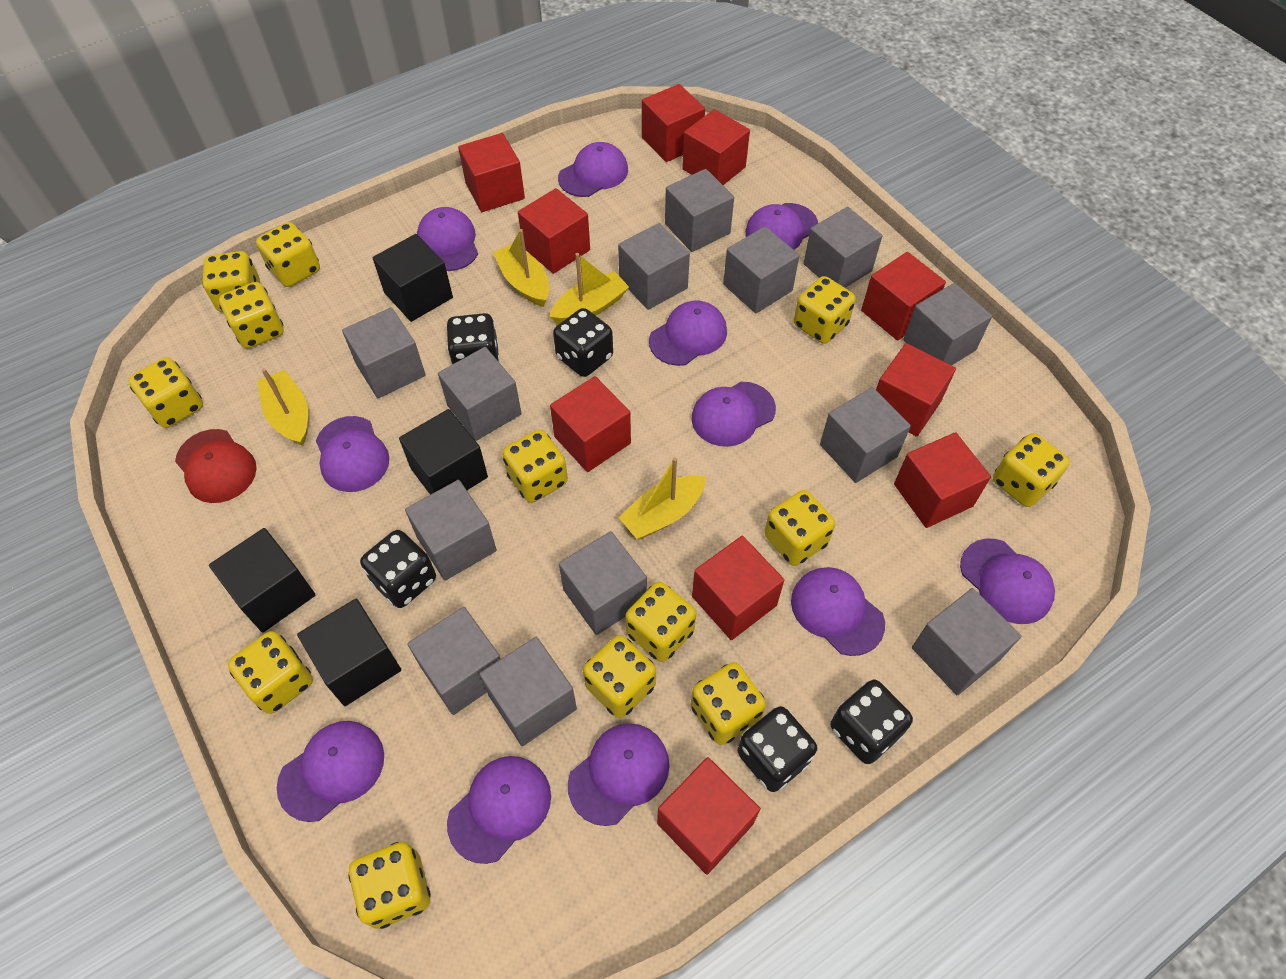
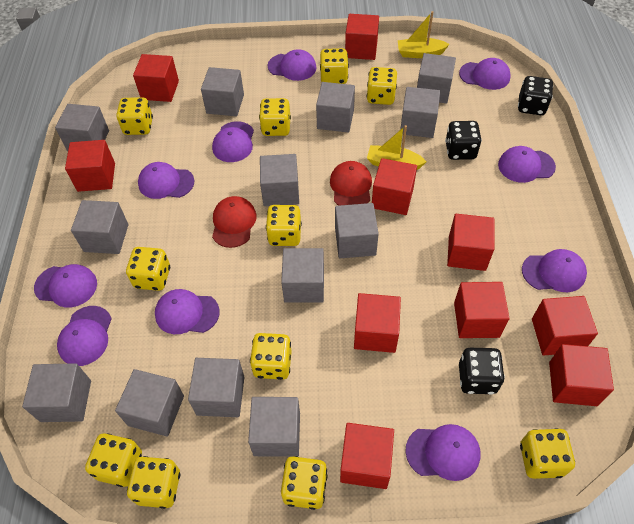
black cube: [209,528,315,633] [297,599,401,706] [372,234,453,322] [399,409,488,495] = 4 -> none = 0
black dice: [360,530,436,608] [447,313,500,364] [553,308,613,377] [738,706,817,792] [830,680,913,764] = 5 -> [445,121,482,160] [459,348,505,395] [518,76,553,115] = 3
purple cap: [277,721,384,822] [316,416,389,492] [417,207,478,271] [447,756,551,864] [558,142,628,197] [568,723,669,826] [649,300,727,366] [692,382,776,447] [745,203,818,250] [791,567,885,656] [960,539,1055,624] = 11 -> [34,264,97,308] [57,306,112,366] [138,162,194,199] [155,289,220,334] [212,121,254,162] [267,49,317,81] [405,424,481,481] [459,58,511,90] [498,146,556,183] [522,249,587,292] = 10
red cap: [175,429,257,503] = 1 -> [212,196,256,248] [330,161,372,206] = 2
yellow boat: [258,368,308,446] [493,229,549,307] [549,253,629,325] [618,458,706,539] = 4 -> [367,125,426,170] [398,11,449,58] = 2
yellow dice: [128,357,203,428] [202,251,260,312] [219,282,284,349] [228,631,313,714] [256,222,320,287] [348,842,431,929] [502,430,568,503] [583,635,656,718] [625,582,696,662] [691,662,766,745] [764,490,835,566] [794,276,856,344] [993,433,1070,507] = 13 -> [85,433,142,487] [117,97,153,135] [126,247,170,291] [127,456,180,509] [250,333,292,380] [259,98,291,136] [266,205,302,246] [281,456,327,510] [320,48,349,84] [367,67,397,105] [520,428,575,479] = 11

